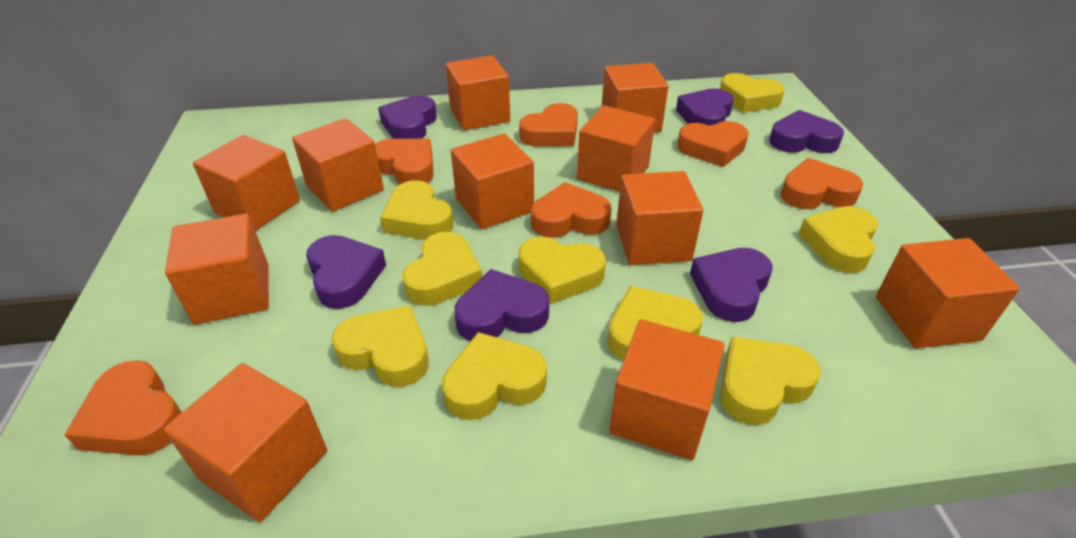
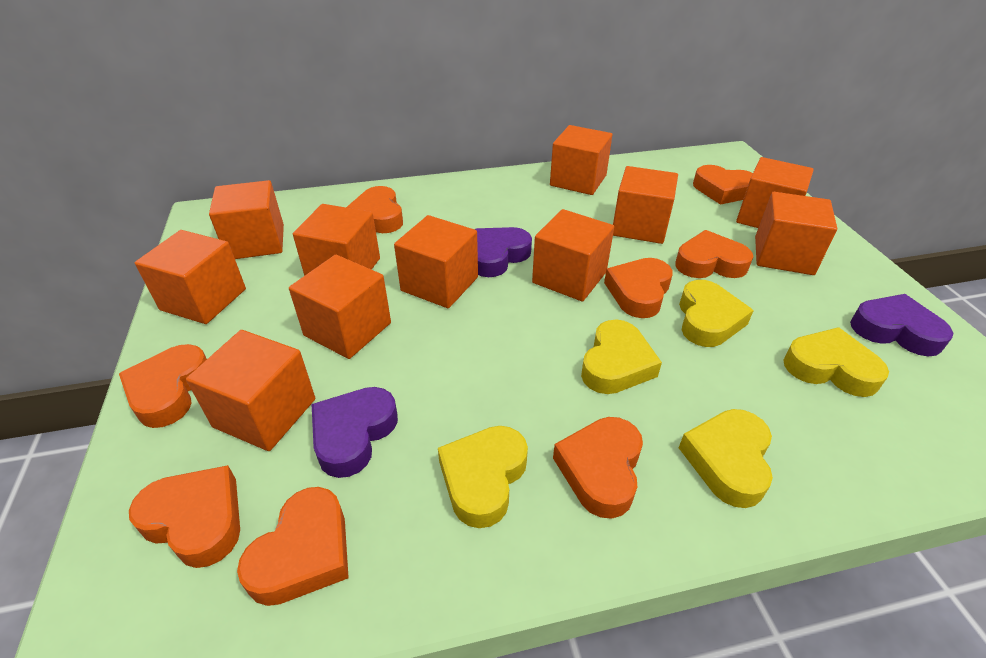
orange heart: [65,360,182,456] [375,139,434,184] [519,103,578,146] [531,182,611,238] [677,121,749,167] [780,158,863,209] = 6 -> [119,344,207,428] [129,465,240,568] [237,487,349,606] [346,186,403,233] [553,417,643,519] [604,258,673,318] [675,230,753,278] [693,165,753,205] = 8
purple heart: [306,235,386,309] [378,95,437,139] [454,269,549,341] [676,88,734,126] [690,248,773,322] [769,110,844,153] = 6 -> [312,387,398,478] [475,227,532,277] [850,294,953,356] = 3
yellow heart: [331,305,429,387] [380,180,453,240] [402,232,482,306] [442,332,547,420] [518,237,606,304] [608,286,702,361] [720,73,785,113] [720,337,821,425] [799,206,878,273] = 9 -> [438,426,528,528] [581,319,662,394] [679,280,754,347] [679,409,773,508] [783,327,889,397] = 5

